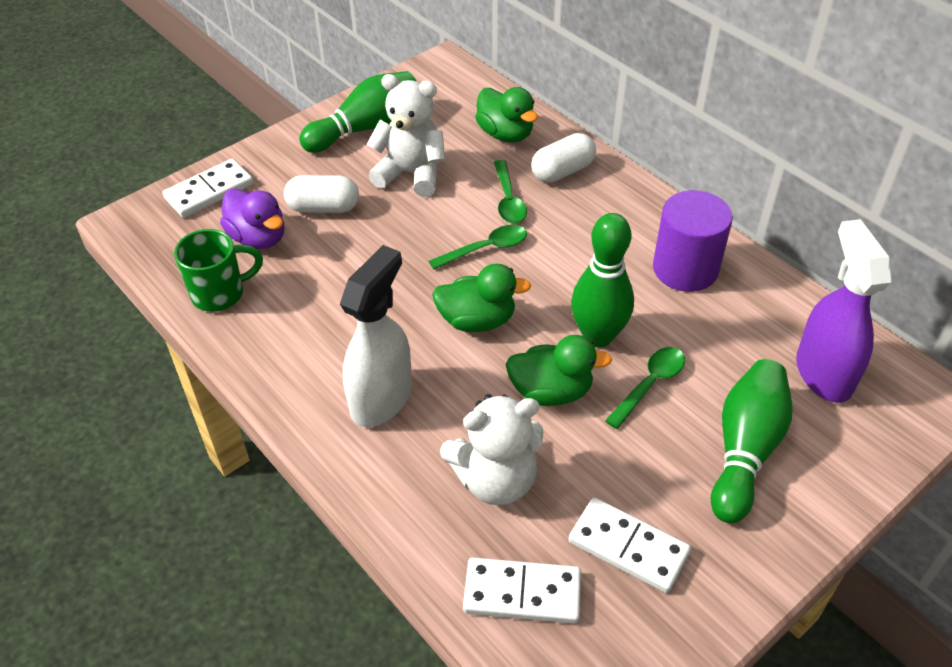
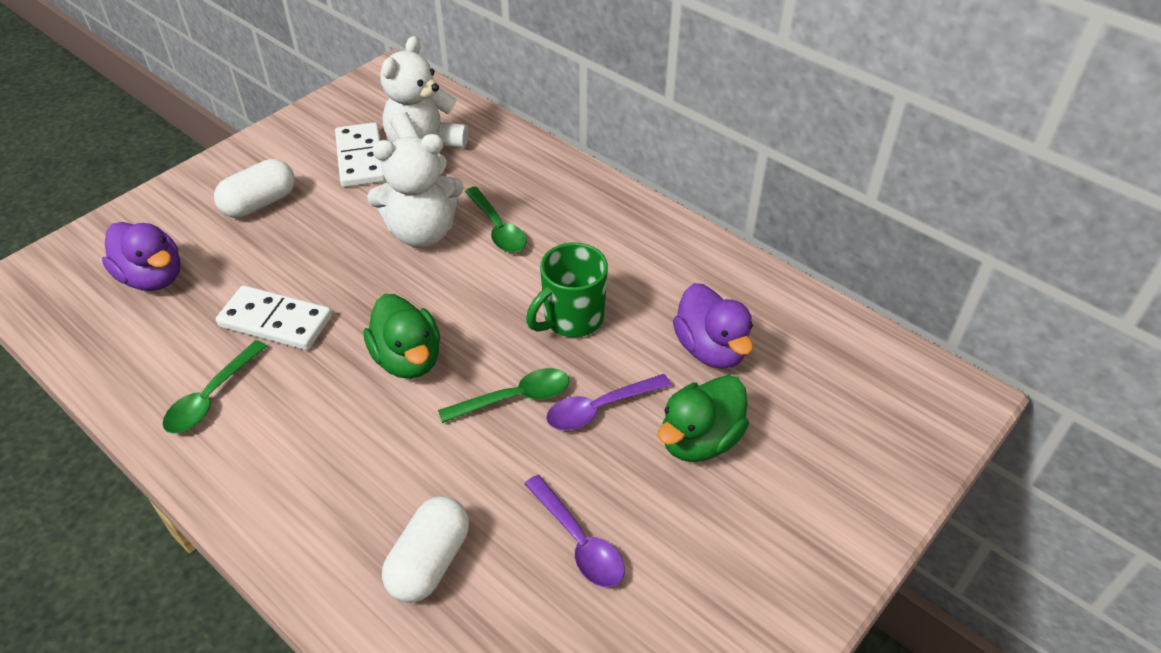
green bowling pin: [299,71,416,153] [571,213,634,348] [711,359,792,523] = 3 -> none = 0
green duck: [432,264,531,332] [475,87,538,142] [506,335,612,406] = 3 -> [364,294,440,379] [658,375,749,462] = 2
purple cylinder: [653,190,733,292] = 1 -> none = 0
purple duck: [220,188,284,249] = 1 -> [102,222,181,291] [673,283,753,369] = 2
purple spoon: none = 0 -> [524,475,625,587] [546,374,671,430] = 2
purple spray bottle: [796,219,893,403] = 1 -> none = 0
white domino: [162,159,254,218] [463,557,581,624] [568,498,691,593] = 3 -> [216,285,332,350] [335,122,386,187] = 2
white spray bottle: [340,245,412,427] = 1 -> none = 0

